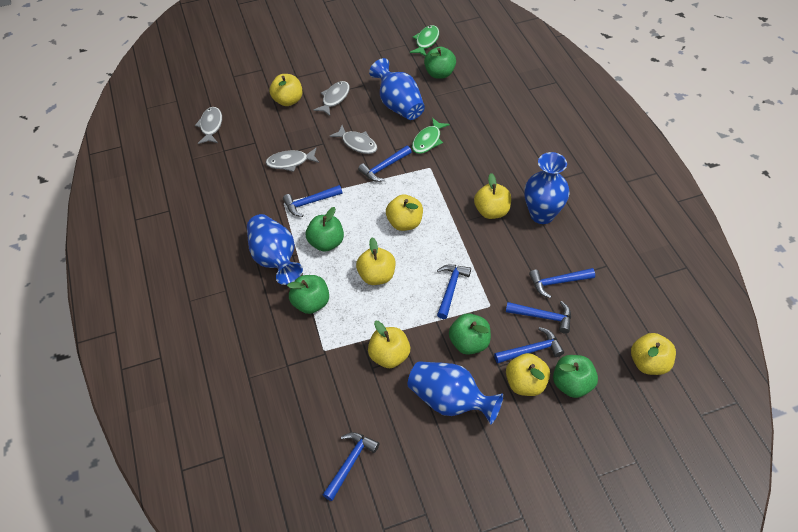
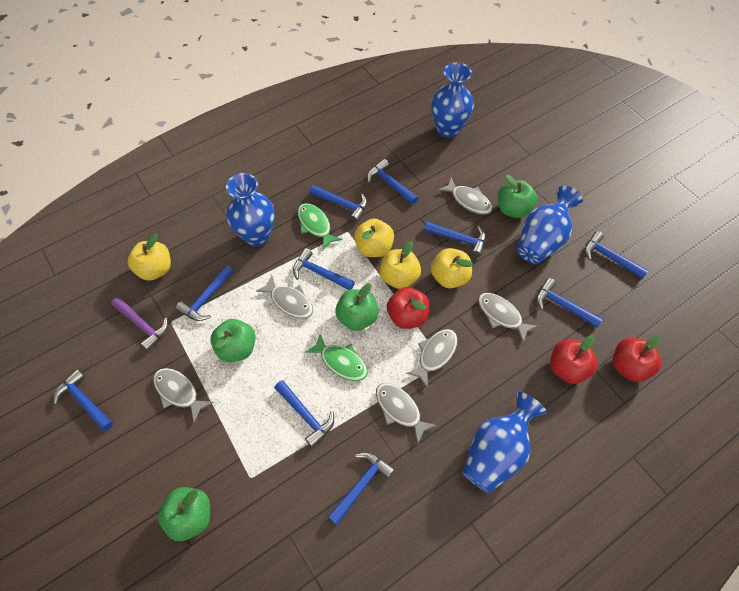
blue hammer: [283,185,343,217] [323,432,379,501] [358,145,412,182] [437,265,471,319] [494,327,564,364] [506,301,571,334] [529,268,595,298] = 7 -> [54,369,113,431] [176,265,233,321] [274,380,334,448] [293,248,355,290] [310,185,367,222] [328,452,395,525] [367,159,418,205] [424,222,486,257] [536,278,603,328] [585,231,649,279] = 10
green apple: [287,275,329,314] [306,207,344,252] [424,46,456,79] [449,313,491,355] [553,355,598,398] = 5 -> [158,487,210,541] [211,319,256,362] [335,283,378,331] [498,175,537,218] = 4
grey fish: [195,107,222,144] [266,148,319,172] [313,81,350,116] [330,125,377,154] = 4 -> [153,368,214,422] [256,275,313,319] [376,383,437,443] [406,329,458,388] [438,177,492,215] [478,293,538,343] = 6
purple hammer: none = 0 -> [111,297,168,351] = 1
red apple: none = 0 -> [387,287,429,329] [550,335,597,384] [613,334,661,382] = 3
yellow apple: [269,74,302,106] [356,237,395,285] [368,321,410,368] [386,194,423,231] [474,173,511,219] [506,353,550,396] [631,333,676,375] = 7 -> [128,234,171,281] [354,219,394,257] [380,241,421,289] [431,248,473,288] = 4

